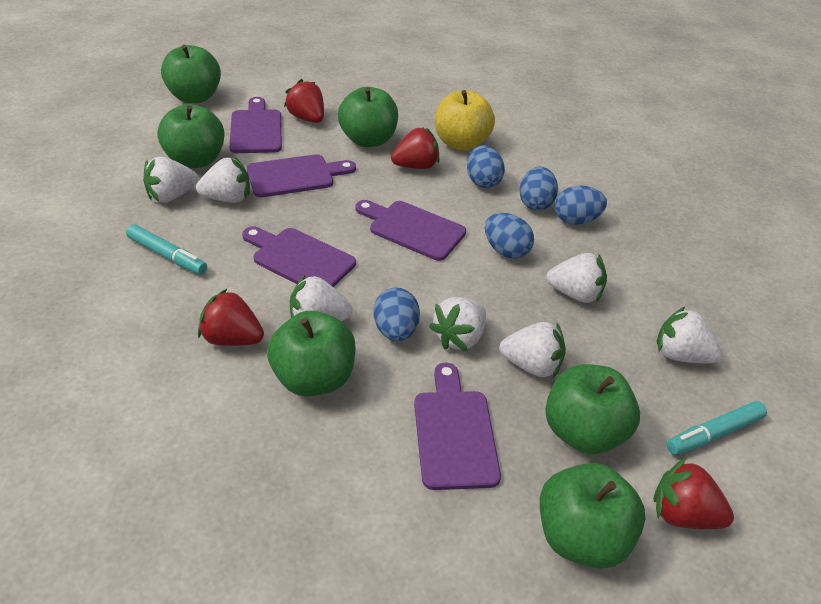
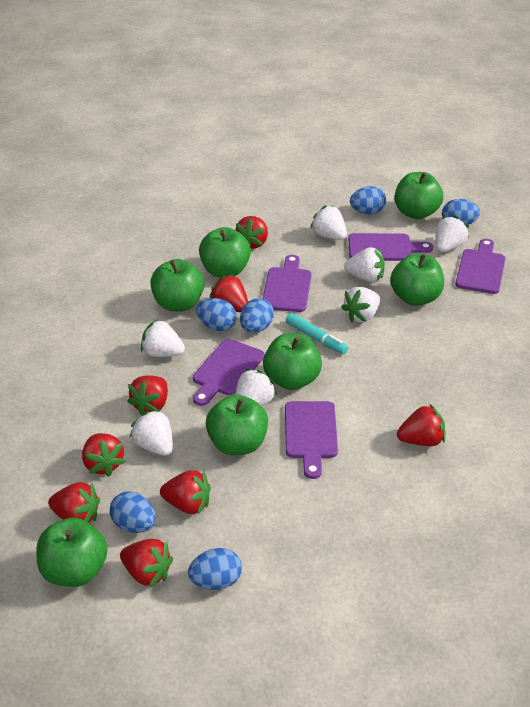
blue egg: [373,288,420,341] [467,145,505,188] [485,213,534,259] [519,167,558,211] [555,185,607,225] = 5 -> [110,491,156,533] [188,548,242,590] [196,298,237,331] [240,298,274,333] [350,186,386,214] [442,199,480,225] = 6
green apple: [157,104,225,168] [161,45,221,103] [267,311,356,396] [338,87,398,147] [540,463,645,569] [545,364,640,454] = 6 -> [37,518,108,587] [150,259,205,312] [199,227,251,278] [206,395,268,455] [263,333,322,390] [390,253,444,306] [395,172,443,219] = 7
red strawberry: [198,288,264,346] [284,79,324,123] [391,127,439,169] [653,458,734,529] = 4 -> [48,482,100,523] [82,433,126,476] [120,539,173,588] [127,375,168,415] [160,470,210,514] [209,274,248,312] [236,216,268,249] [397,404,445,446] = 8
turquoise marker: [126,224,207,275] [666,401,767,455] = 2 -> [286,313,348,354] = 1
yellow apple: [435,90,495,151] = 1 -> none = 0

